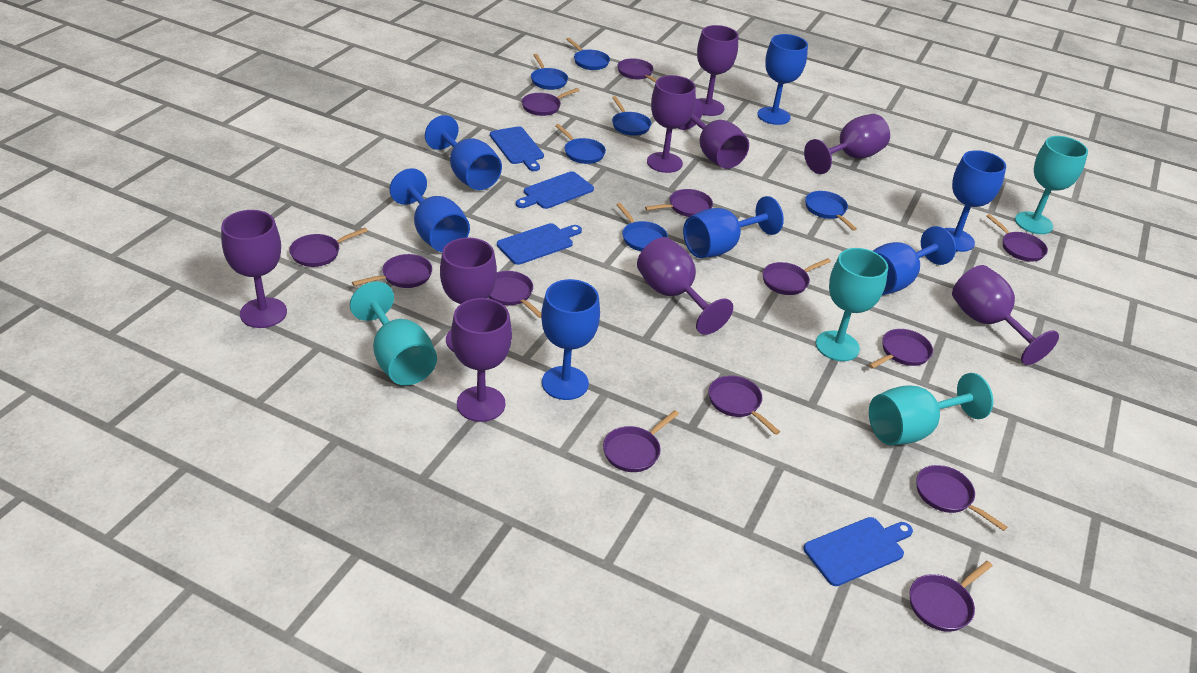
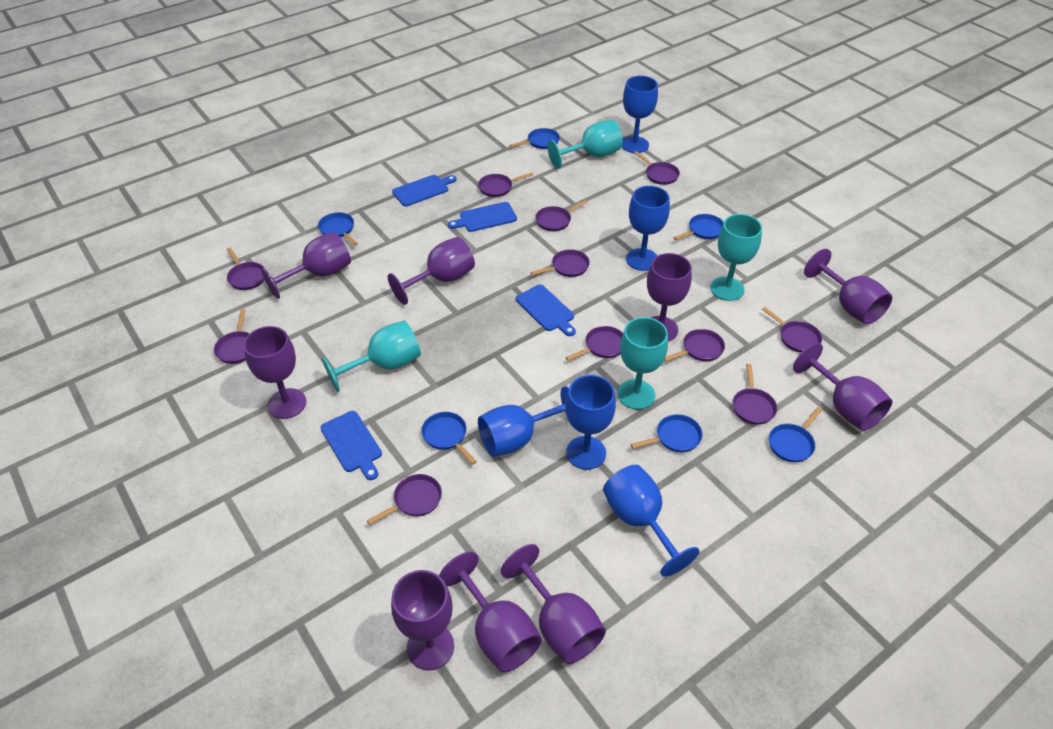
blue goblet: [390,168,470,252] [425,115,502,190] [541,279,600,400] [683,196,784,258] [757,34,808,125] [873,226,956,295] [944,150,1006,252] = 7 -> [478,386,569,457] [565,375,616,470] [603,465,699,577] [622,76,658,153] [626,186,670,271] = 5
purple pan: [289,228,368,267] [352,254,432,288] [488,271,541,318] [522,88,579,116] [603,410,679,472] [617,58,657,83] [645,189,713,217] [708,375,780,435] [763,258,831,295] [869,329,933,369] [910,561,992,632] [916,465,1007,531] [986,214,1048,262] = 13 -> [214,309,250,364] [227,248,264,290] [367,474,442,525] [478,173,533,197] [530,249,590,277] [535,200,588,231] [565,326,623,361] [634,151,680,185] [664,329,725,362] [733,364,777,425] [762,307,822,353] = 11

